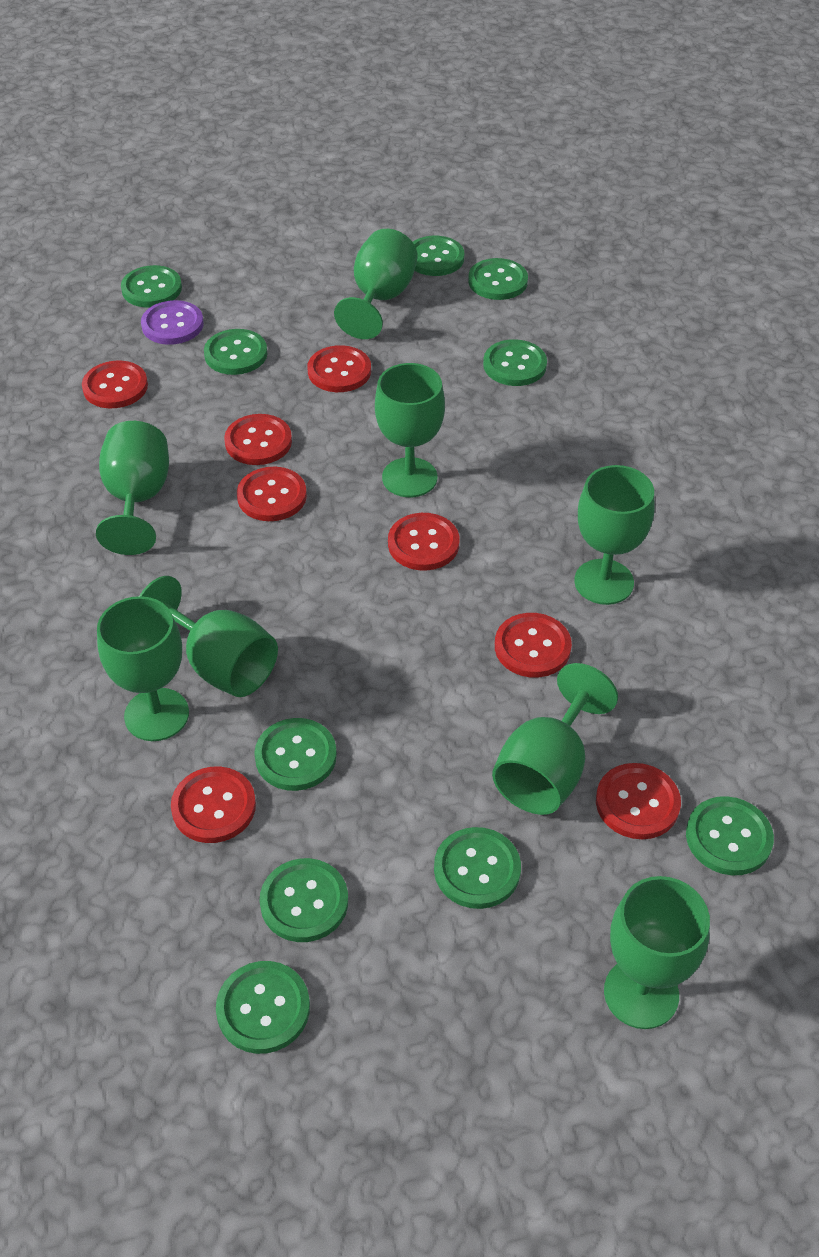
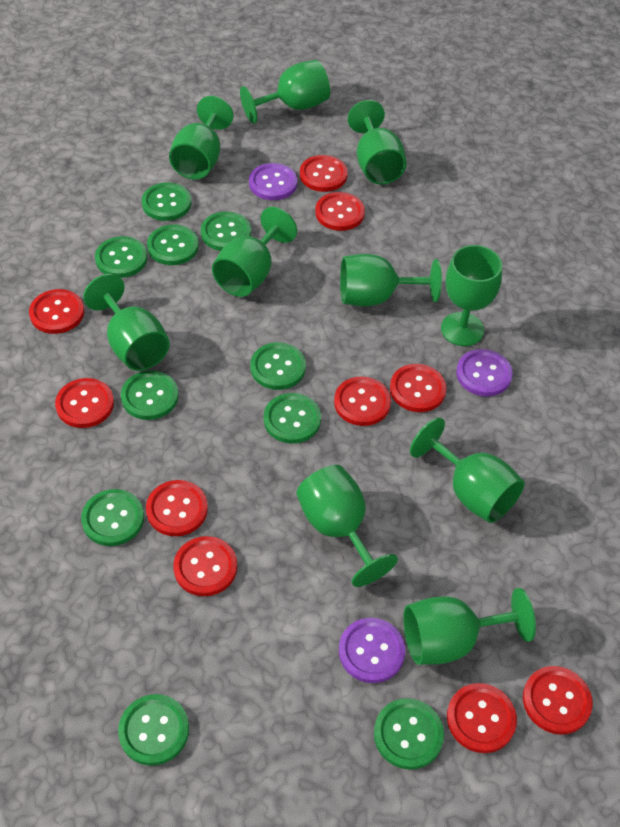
green goblet: [96,421,169,555] [97,596,189,741] [139,576,278,697] [334,229,417,339] [375,363,445,497] [492,663,618,815] [574,465,654,605] [604,876,710,1029] = 8 -> [83,274,170,371] [169,96,233,179] [212,207,297,297] [240,60,330,124] [296,465,398,587] [340,254,442,306] [348,100,406,185] [403,588,536,665] [410,417,525,523] [441,245,502,346] = 10
purple button: [141,300,204,345] = 1 -> [249,163,297,200] [339,618,405,683] [456,349,513,396] = 3
red button: [82,360,148,408] [171,767,256,843] [224,414,292,465] [237,467,307,521] [307,345,371,392] [388,513,460,571] [495,613,572,678] [596,763,681,839] = 8 -> [29,289,84,334] [55,378,114,428] [146,480,208,536] [173,536,237,596] [300,155,348,192] [315,192,365,231] [334,377,391,426] [390,364,447,412] [447,683,517,753] [523,666,593,735] = 10

